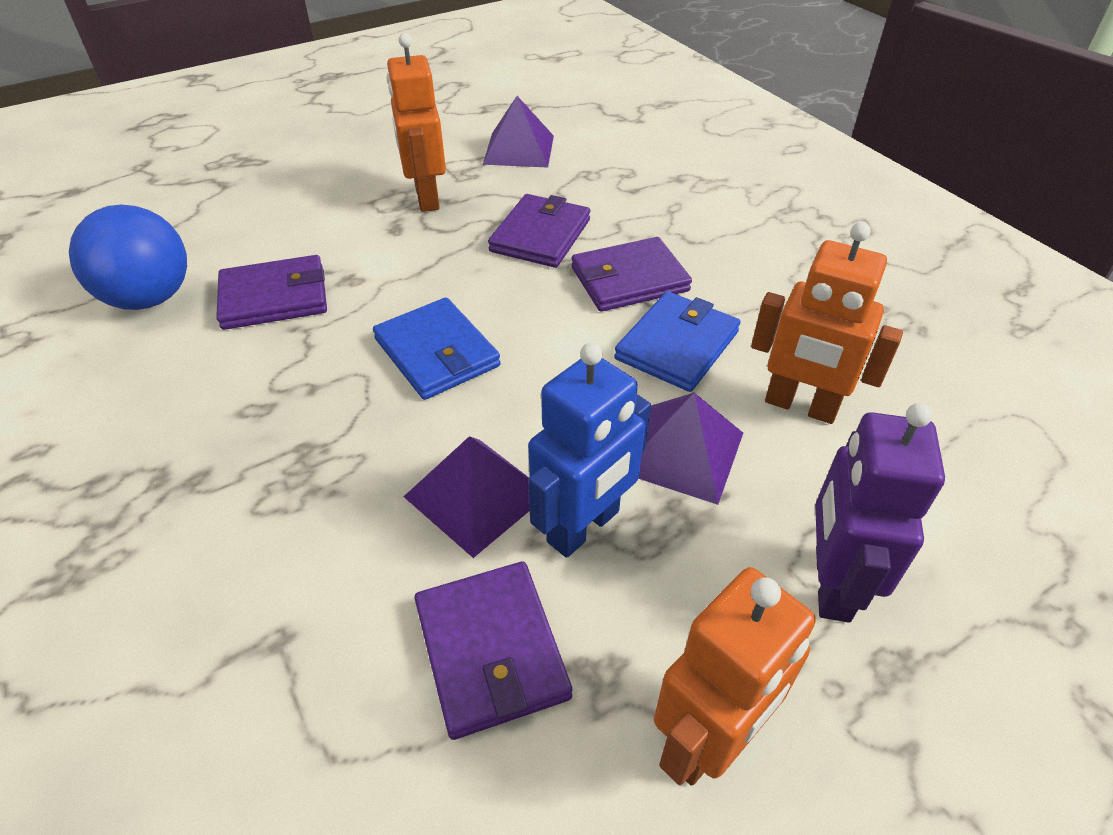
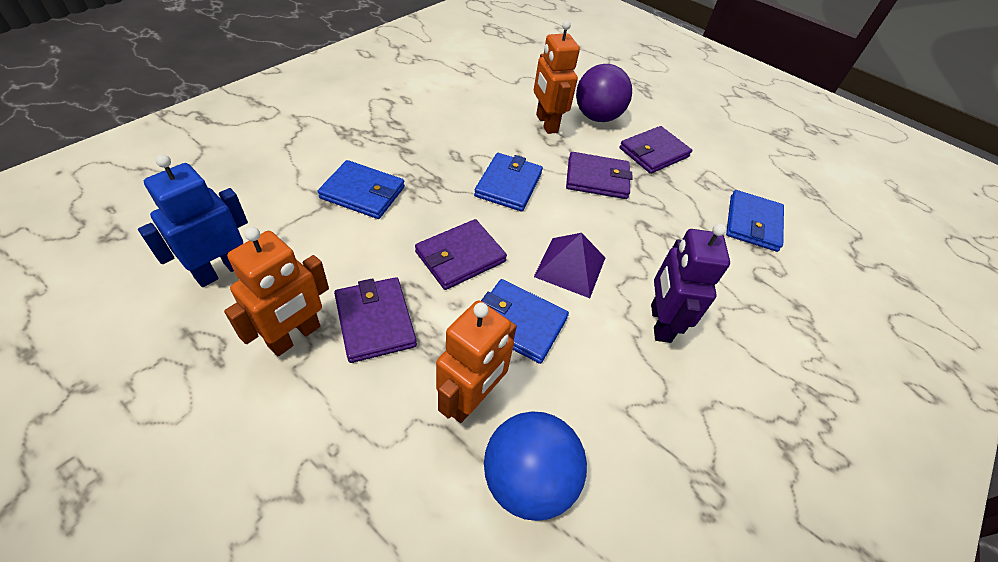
blue wallet: [373,297,501,400] [614,291,740,392] = 2 -> [318,160,405,219] [474,153,543,212] [481,279,569,364] [726,190,784,252] = 4
purple ball: none = 0 -> [576,64,632,122] = 1
purple pyramid: [404,436,530,558] [483,96,554,168] [638,393,743,505] = 3 -> [534,233,606,298] = 1

